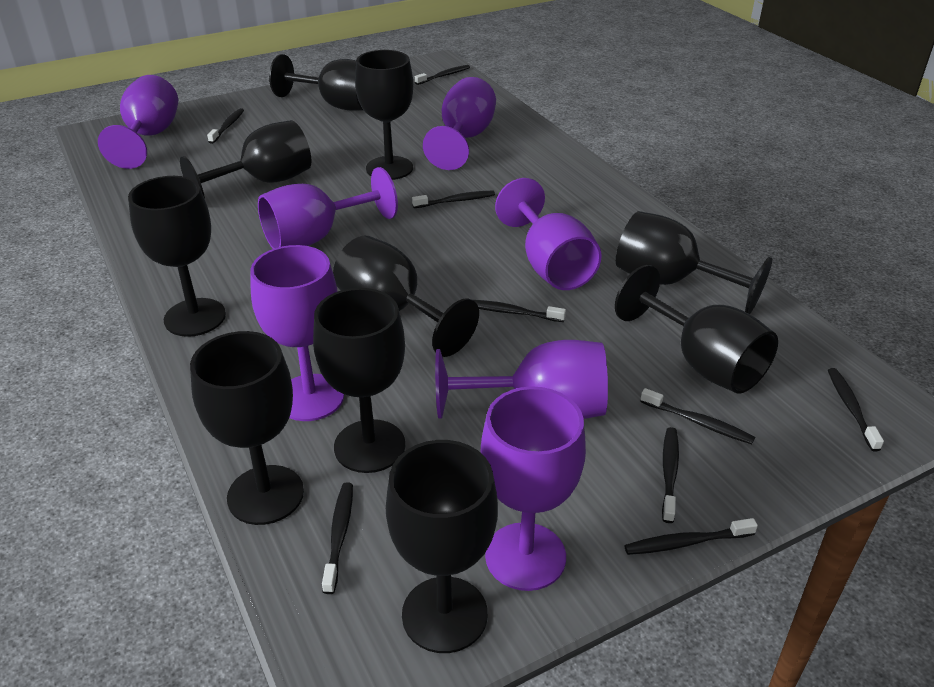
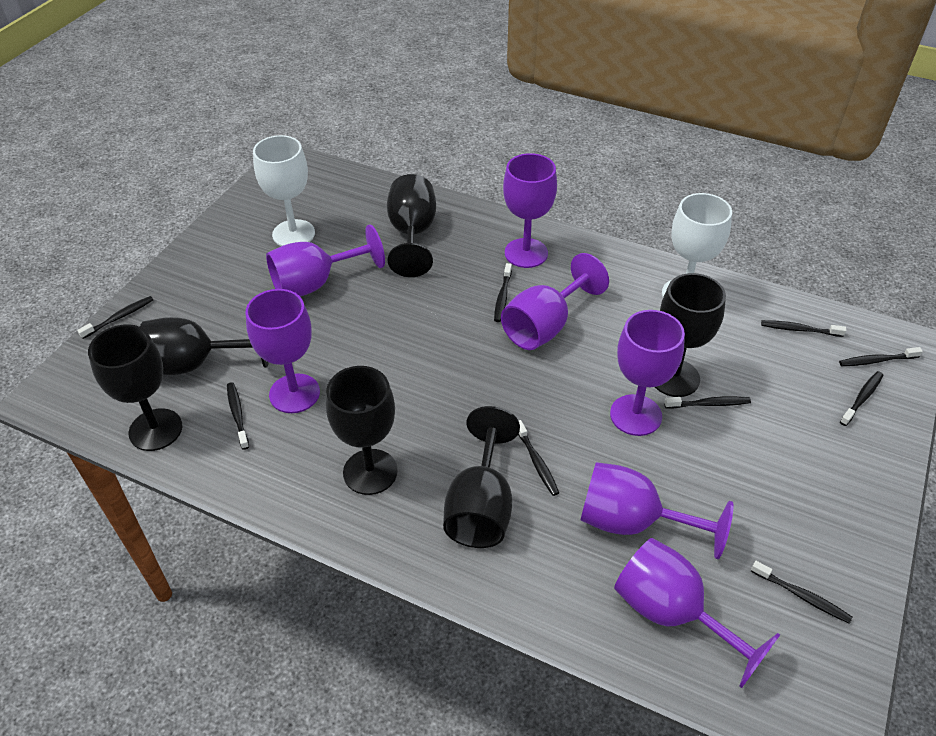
black goblet: [128,176,226,337] [180,120,312,199] [190,331,304,525] [269,54,363,111] [313,288,405,473] [333,236,479,357] [355,50,413,180] [386,440,498,653] [615,265,778,394] [616,211,772,314] = 10 -> [88,324,182,451] [140,317,269,375] [326,366,398,495] [387,174,436,277] [443,406,520,548] [655,273,726,397] = 6
white goblet: none = 0 -> [253,135,315,246] [662,193,732,297] = 2

